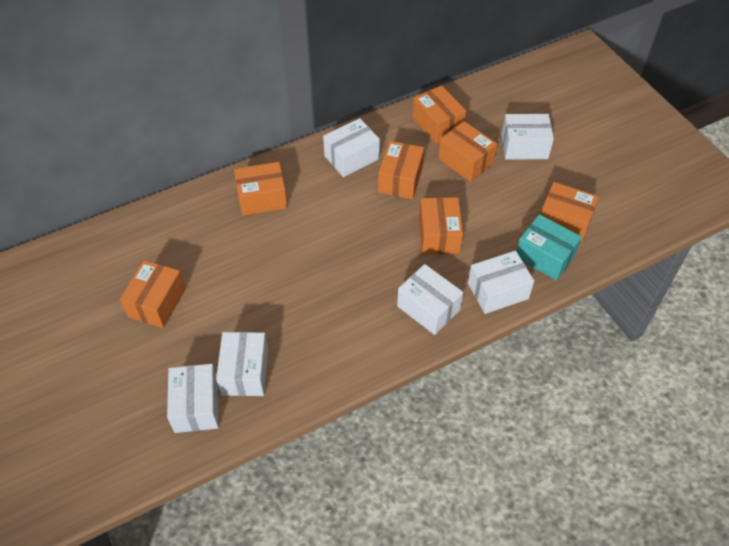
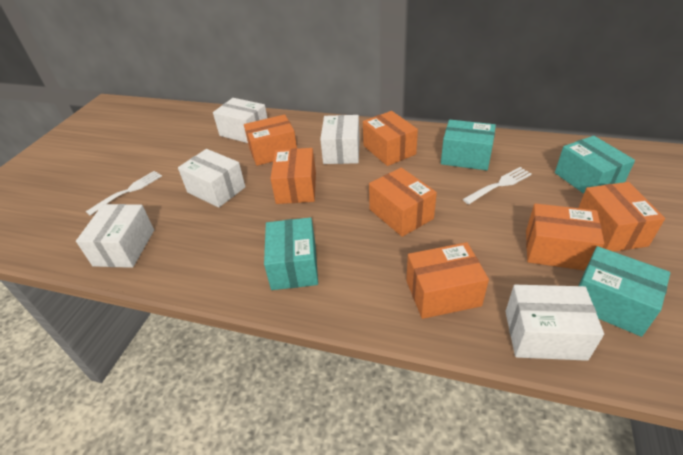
turquoise box: [516,214,582,280] = 1 -> [264,217,318,290] [441,120,496,170] [555,136,635,194] [578,246,670,337] = 4
white box: [167,364,219,433] [216,332,268,396] [323,118,380,177] [397,264,463,335] [468,251,534,314] [501,114,554,160] = 6 -> [76,204,154,268] [178,149,246,208] [213,98,267,143] [320,115,360,164] [505,285,604,361] = 5
white fork: none = 0 -> [86,171,162,215] [463,167,532,204] = 2

